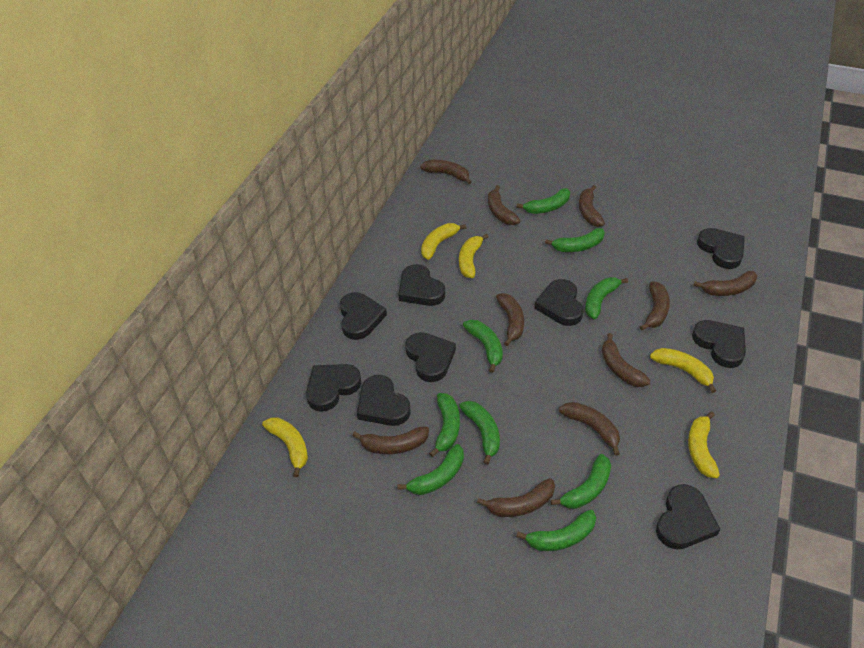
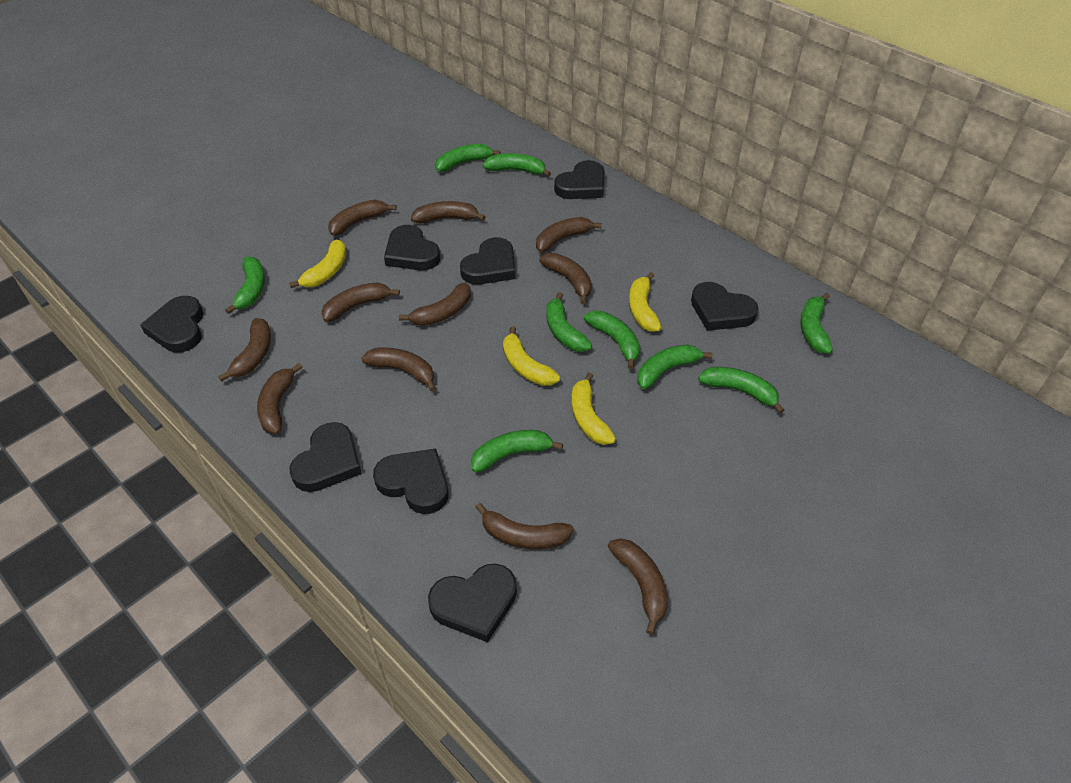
black heart: [306,364,362,412] [340,292,387,340] [357,375,410,426] [398,264,445,306] [405,332,456,382] [534,279,583,326] [656,484,720,549] [692,320,746,368] [697,228,745,269] = 9 -> [140,296,203,352] [290,422,362,492] [373,449,449,514] [384,225,440,270] [428,564,517,642] [460,237,516,285] [554,160,604,199] [691,282,759,331] = 8
brown banana: [352,426,429,454] [420,160,471,184] [477,478,555,517] [488,185,520,225] [496,293,524,346] [559,402,620,456] [579,185,605,227] [602,333,650,387] [640,281,670,330] [693,271,757,296] = 10 -> [218,318,271,382] [257,363,302,434] [322,282,400,322] [328,200,397,236] [361,347,436,392] [399,283,471,326] [411,201,485,223] [475,503,574,549] [536,217,602,252] [539,253,592,304] [608,538,668,635] = 11
yellow banana: [262,417,308,477] [421,223,467,260] [459,234,488,278] [650,348,716,393] [688,411,720,478] = 5 -> [289,239,346,288] [503,326,560,386] [572,372,616,445] [629,272,662,332] = 4

